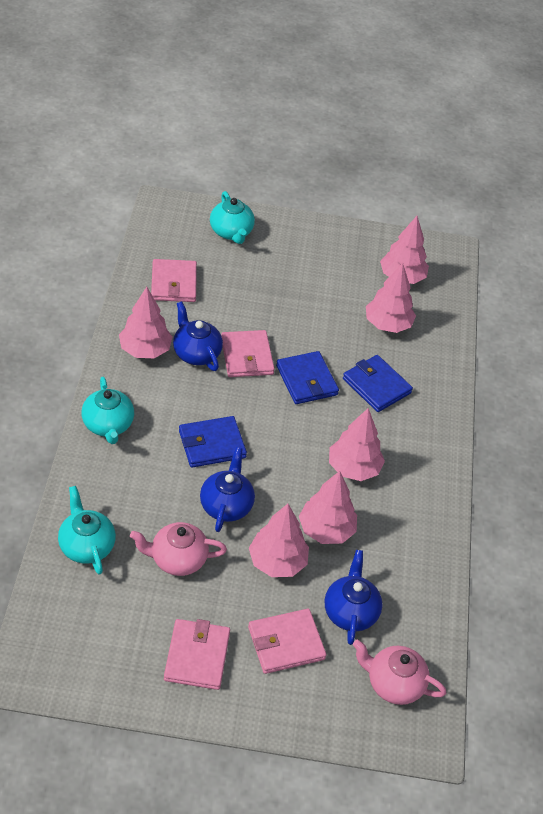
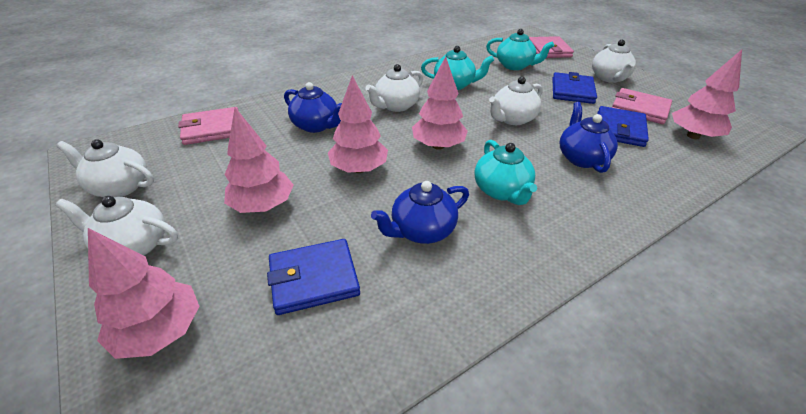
pink teapot: [130,522,227,576] [353,640,446,705] = 2 -> none = 0
pink tree: [119,287,172,358] [249,504,309,577] [299,471,357,544] [329,408,385,481] [366,263,416,333] [380,216,429,284] = 6 -> [88,228,199,359] [224,107,294,213] [328,75,388,173] [412,56,468,150] [672,49,742,139] = 5
pink wallet: [151,259,197,302] [164,619,230,690] [221,330,275,377] [248,609,326,674] = 4 -> [178,107,238,145] [529,36,574,58] [612,88,672,124] = 3
white teapot: none = 0 -> [55,196,178,256] [56,139,154,197] [365,64,423,112] [489,76,543,125] [592,40,636,83] = 5

